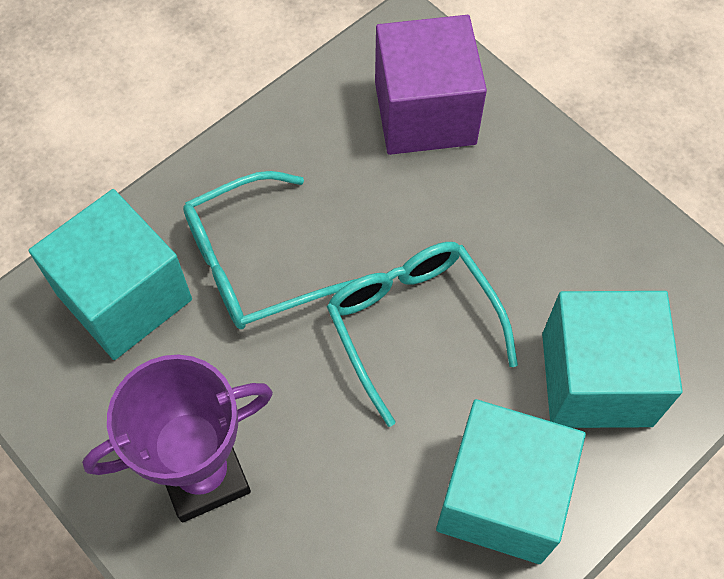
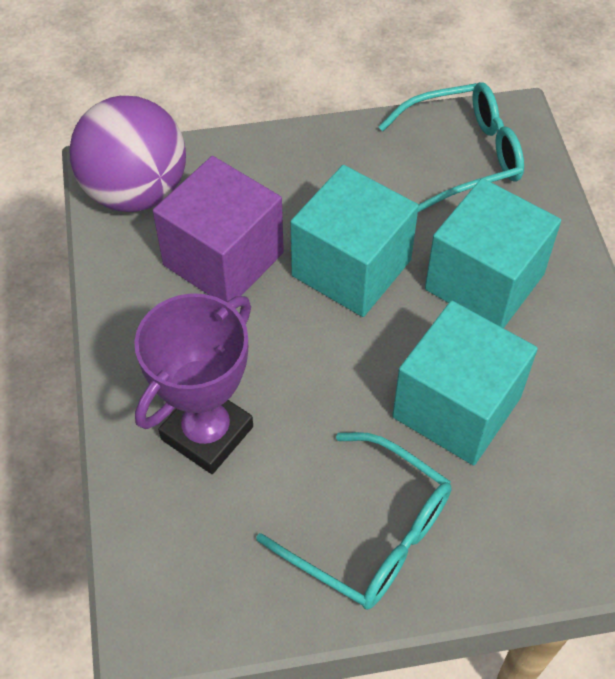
purple ball: none = 0 -> [70,96,186,212] = 1

